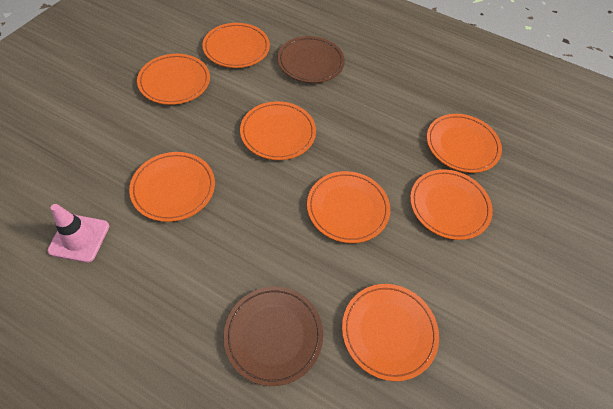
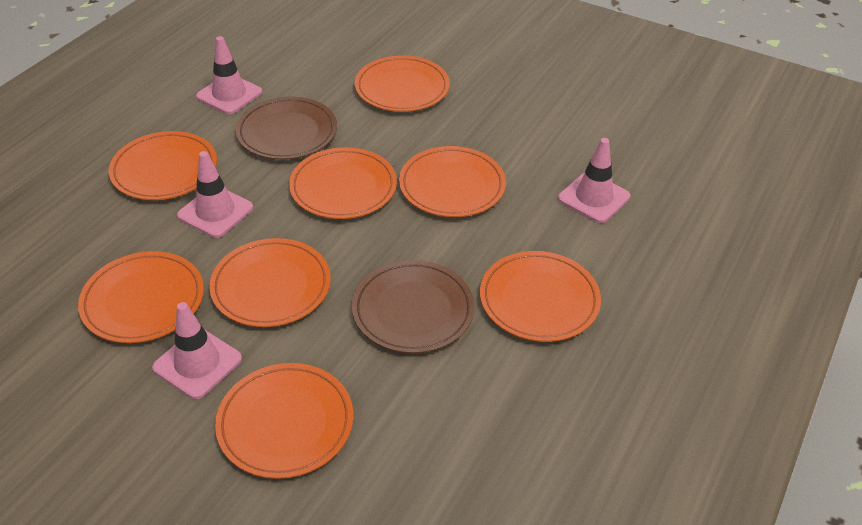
pink traffic cone: [47,204,109,263] = 1 -> [152,302,242,399] [177,151,253,238] [196,36,262,114] [558,138,630,223] = 4

